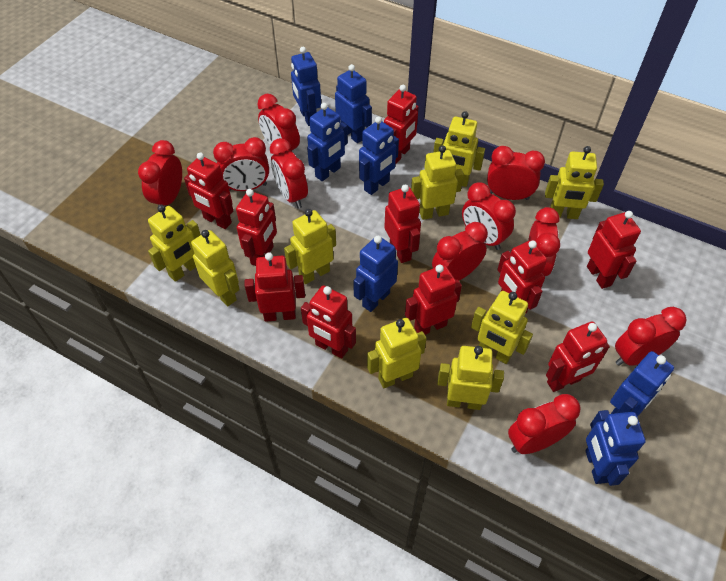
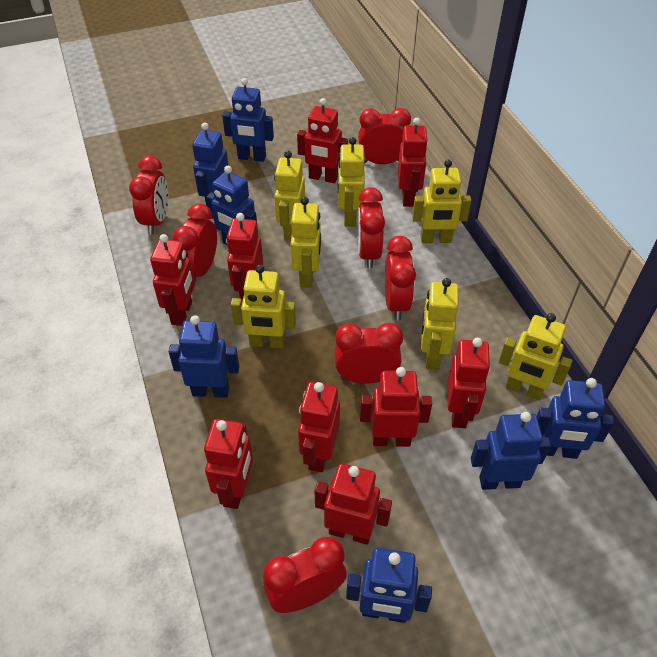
red clock: [138,140,182,206] [213,137,269,191] [257,94,300,151] [270,138,308,208] [432,222,488,280] [462,182,516,250] [487,146,545,200] [508,394,581,454] [528,207,560,276] [615,307,687,366] = 10 -> [129,156,168,234] [172,203,217,281] [263,537,347,613] [335,323,403,384] [357,187,385,268] [358,108,411,164] [385,236,416,320] = 7
red robot: [184,153,233,229] [236,189,277,266] [245,252,305,322] [301,285,356,359] [384,85,419,164] [384,185,421,263] [405,264,462,335] [497,240,547,314] [546,321,610,392] [587,211,641,289] = 10 -> [150,234,195,326] [204,419,253,509] [226,213,263,301] [297,98,348,183] [298,382,340,472] [315,463,392,545] [360,367,432,447] [398,118,428,207] [448,338,491,428] = 9
yellow robot: [148,205,201,282] [191,230,240,306] [284,209,336,284] [367,318,427,388] [411,145,464,220] [433,111,485,187] [437,346,504,410] [471,291,533,364] [545,146,604,219] = 9 -> [231,264,296,348] [274,151,305,241] [291,197,321,288] [338,137,365,227] [412,159,471,243] [421,278,458,370] [499,313,572,400] = 7

